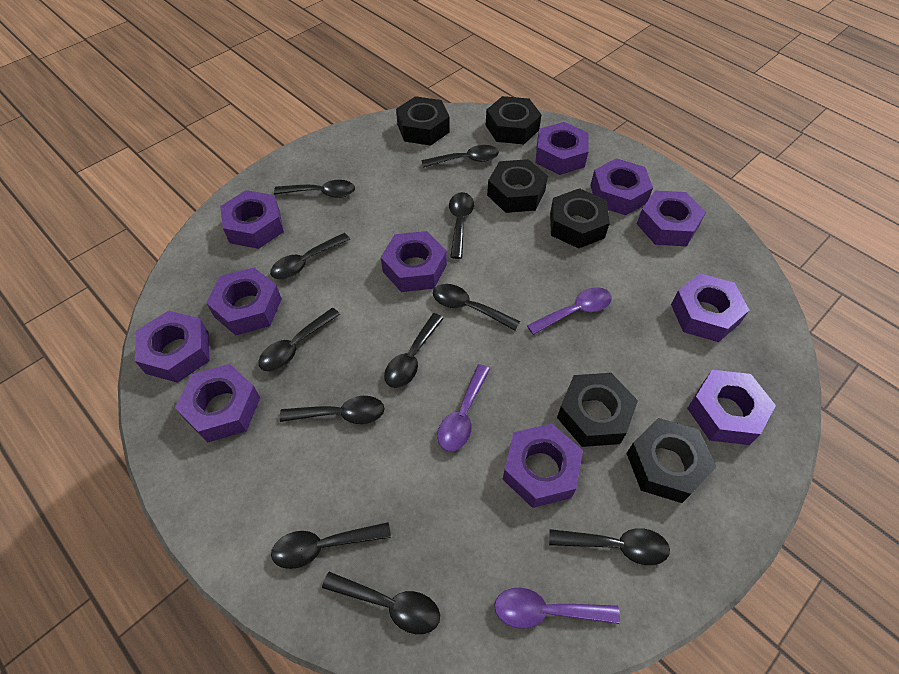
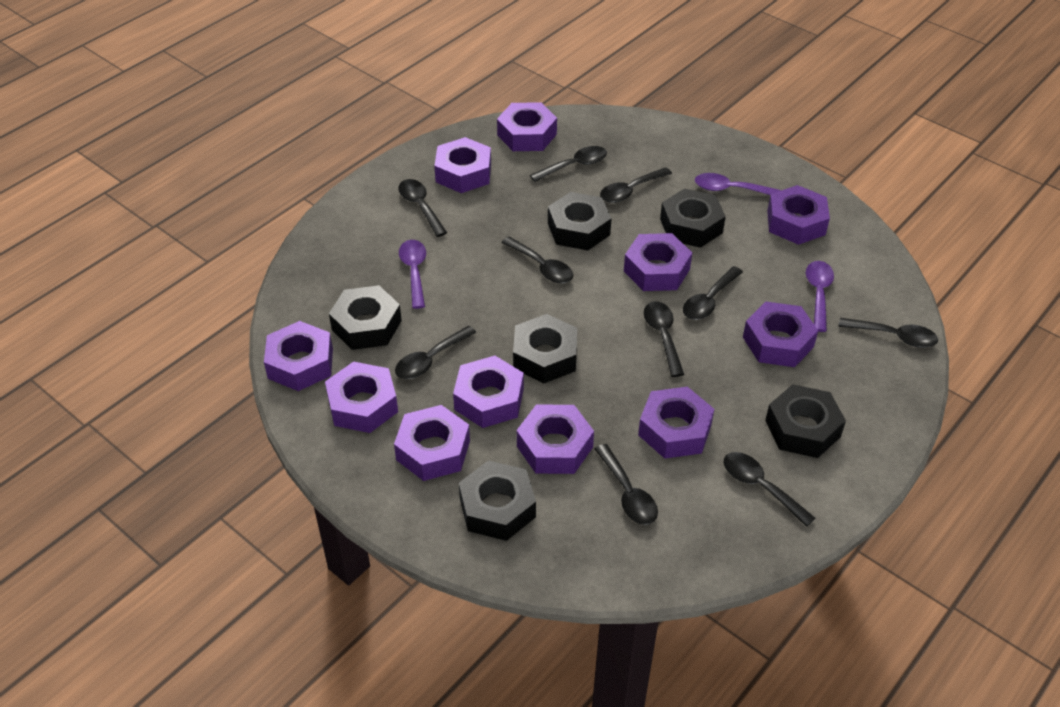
black spoon: [258,308,340,371] [270,233,350,279] [271,522,391,569] [274,180,355,198] [280,396,384,424] [322,572,440,634] [384,313,444,388] [422,145,499,168] [433,284,520,331] [449,192,474,259] [549,528,670,565] = 11 -> [395,326,477,379] [398,179,447,237] [501,237,573,284] [530,146,607,182] [595,444,658,525] [600,167,672,203] [644,301,684,377] [683,266,743,320] [723,452,815,527] [838,318,938,348] = 10

